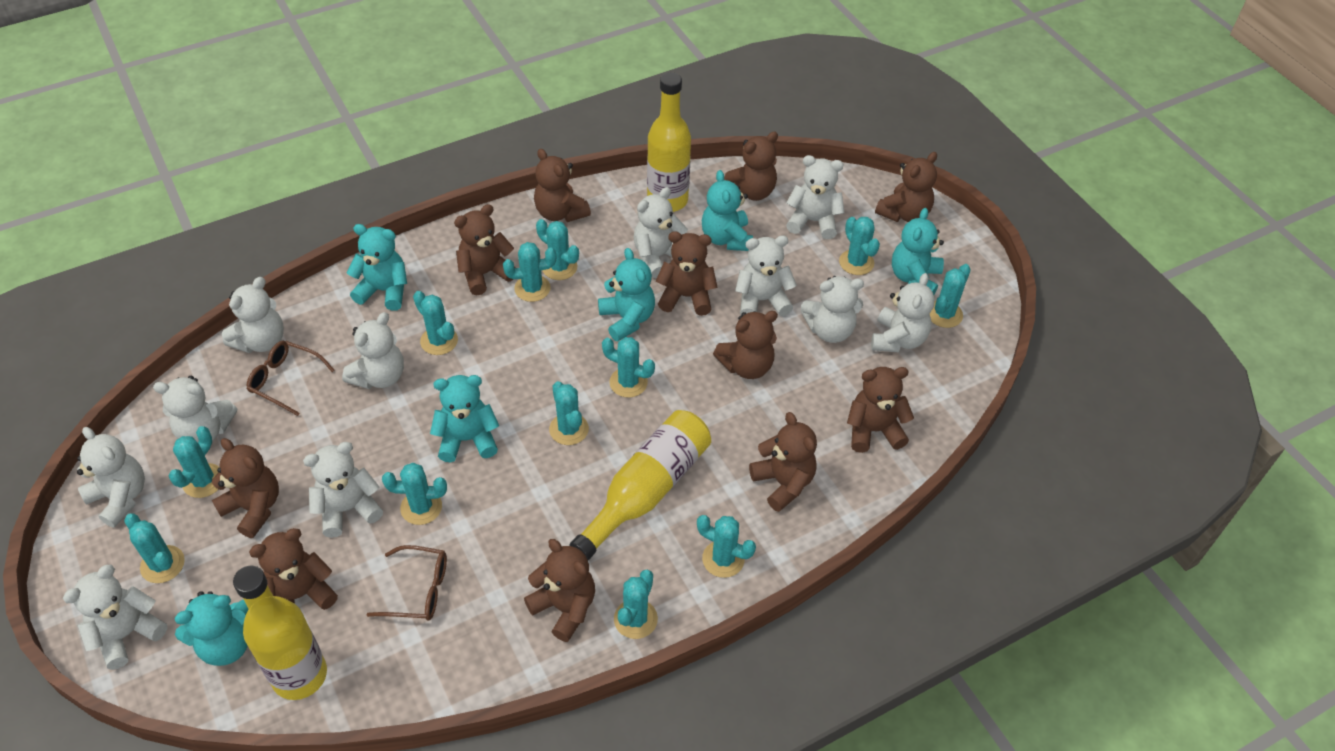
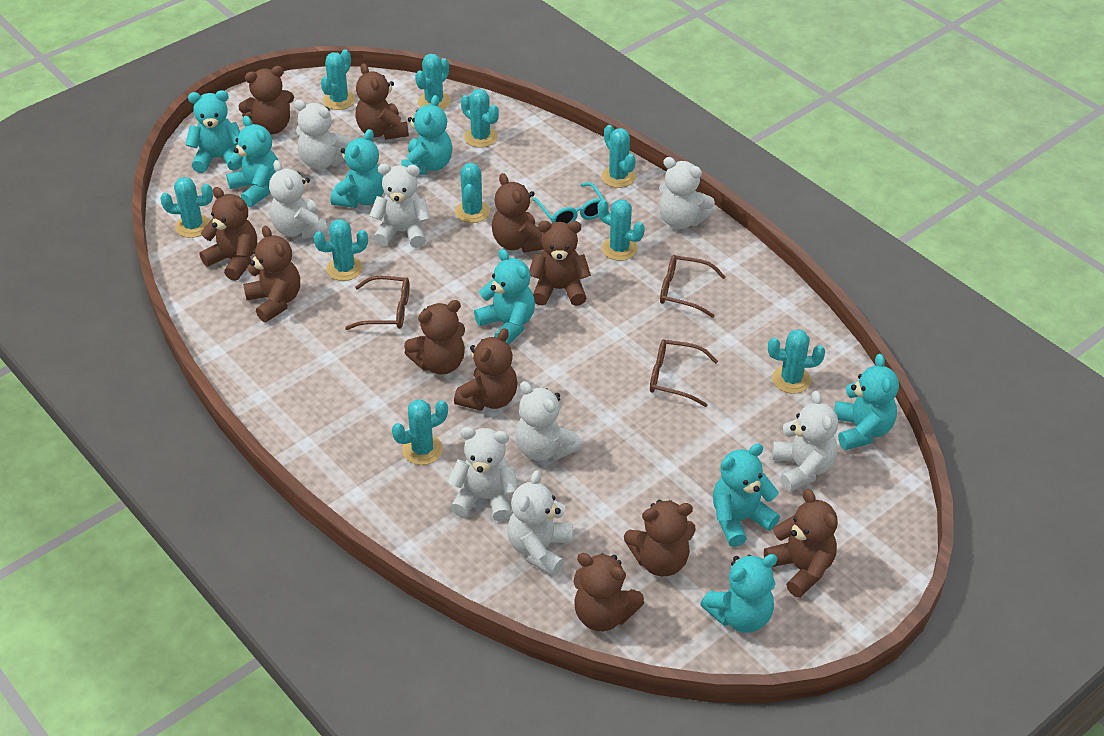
brown glasses: [247,341,334,416] [367,545,447,620] = 2 -> [345,276,410,330] [650,339,718,407] [660,255,726,318] = 3
turquoise cactus: [124,514,185,583] [169,426,220,498] [382,463,447,525] [413,291,458,355] [503,242,556,302] [536,219,579,280] [549,381,589,445] [602,337,655,398] [614,570,658,639] [697,515,756,578] [839,217,880,275] [930,264,971,328] = 12 -> [160,177,213,238] [313,219,368,281] [321,49,356,110] [392,399,448,465] [415,54,451,110] [455,163,490,223] [461,89,499,148] [598,199,645,261] [601,125,636,188] [768,329,825,394] = 10
turquoise glasses: none = 0 -> [533,182,604,224] = 1
turquoise teddy bear: [174,591,249,666] [347,224,407,311] [430,375,499,462] [598,248,655,342] [702,170,753,251] [892,208,944,295] = 6 -> [185,90,242,173] [226,116,278,207] [331,129,384,208] [401,95,452,175] [474,249,535,345] [700,554,777,633] [713,443,780,547] [834,354,899,450] = 8
white teddy bear: [63,565,167,670] [77,427,145,528] [153,376,237,442] [222,277,284,353] [303,442,383,538] [342,312,404,389] [633,187,688,278] [735,235,797,316] [786,155,845,239] [801,276,864,343] [871,273,935,353] = 11 -> [269,160,328,239] [294,99,350,169] [369,163,430,248] [448,427,518,522] [507,470,573,576] [515,381,582,461] [659,157,715,229] [772,391,838,492] = 8
yellow bottle: [233,566,327,700] [570,410,711,560] [647,72,691,212] = 3 -> none = 0

